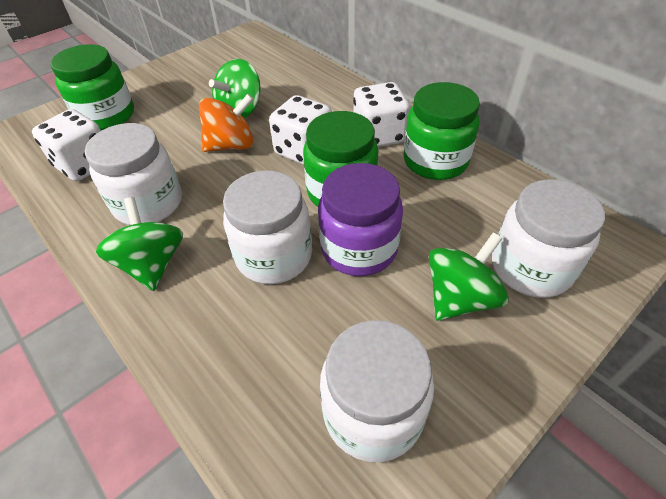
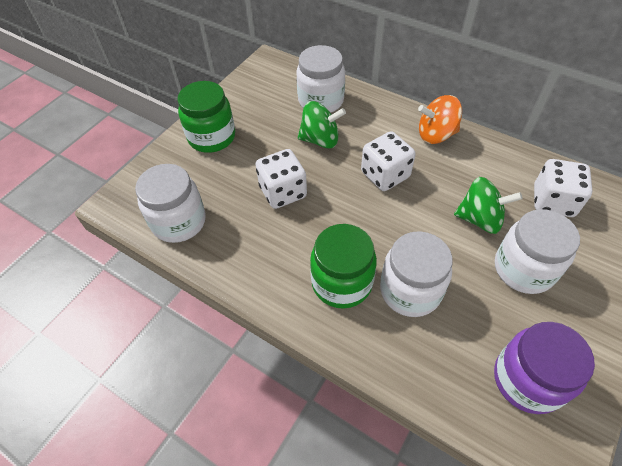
green jar: [50,44,134,131] [303,111,379,207] [403,82,480,180] = 3 -> [177,81,235,153] [310,224,377,309] = 2
green spinning top: [96,197,183,291] [209,59,261,119] [429,233,509,321] = 3 -> [298,101,346,149] [454,177,523,234] = 2

